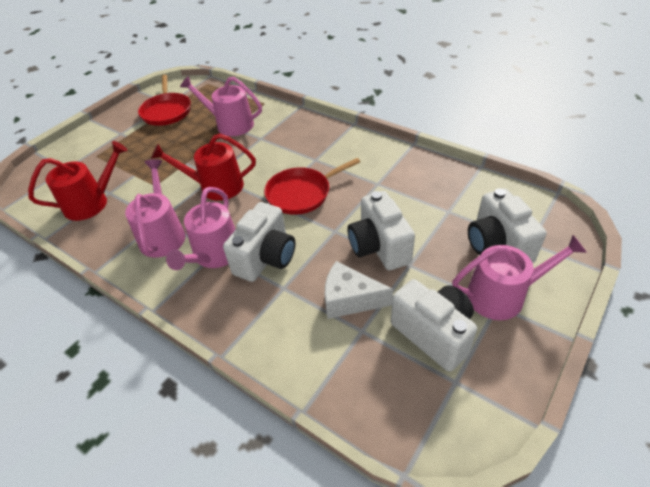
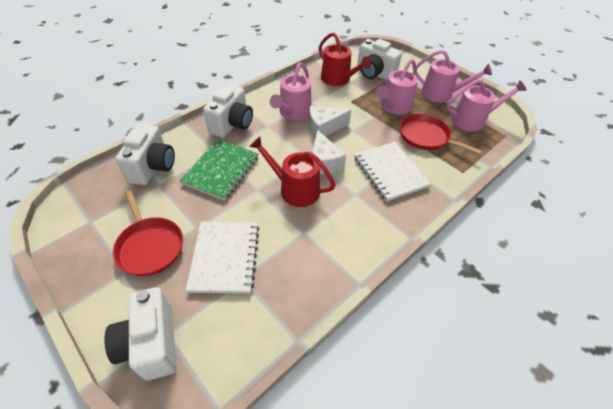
green notebook: none = 0 -> [179,139,258,201] = 1
white cheese: [325,261,393,319] = 1 -> [309,106,351,137] [312,130,346,174] = 2
white notebook: none = 0 -> [186,221,259,294] [354,142,431,201] = 2

